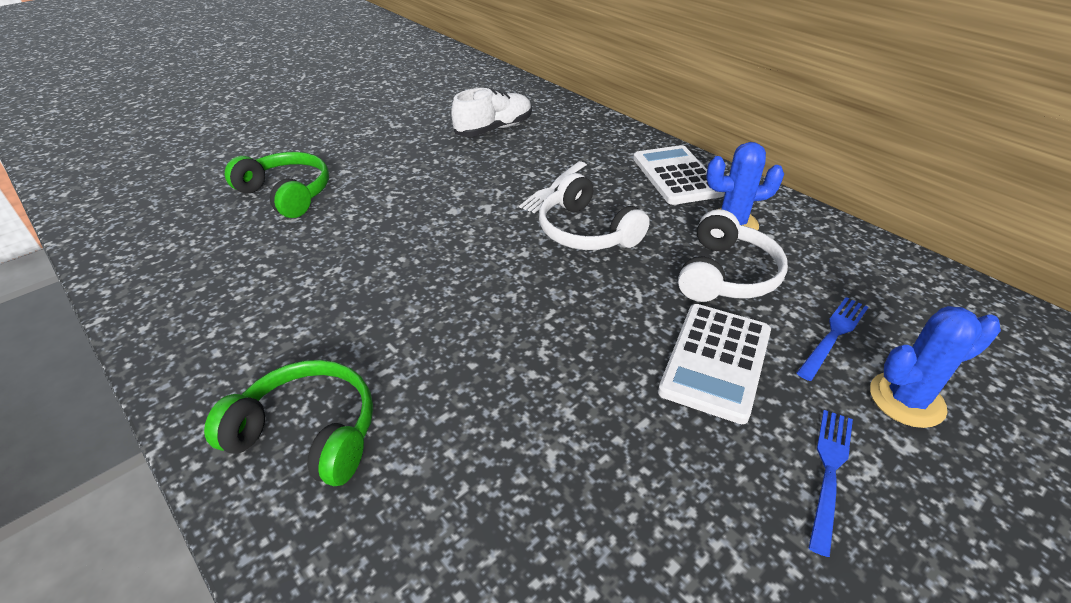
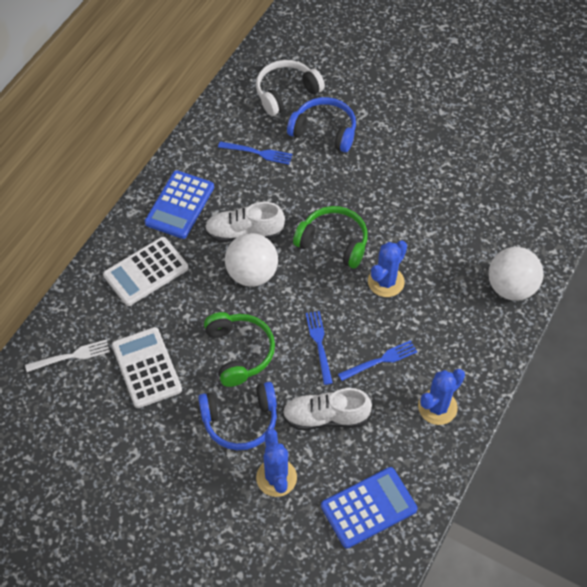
blue cactus: [706,142,784,230] [870,306,1001,428] = 2 -> [256,428,297,497] [368,240,407,297] [418,369,465,425] = 3
blue calculator: none = 0 -> [145,170,214,239] [321,467,418,549] = 2
blue fork: [797,297,868,381] [809,410,853,557] = 2 -> [218,141,292,165] [306,311,333,385] [338,340,417,381] = 3
blue headphones: none = 0 -> [198,382,277,450] [287,97,356,152] = 2
white ball: none = 0 -> [225,233,278,287] [488,247,544,301] = 2
white headphones: [539,173,650,250] [678,209,788,302] = 2 -> [256,60,325,116] = 1
white shoe: [451,88,532,137] = 1 -> [205,202,285,242] [282,388,372,430] = 2

